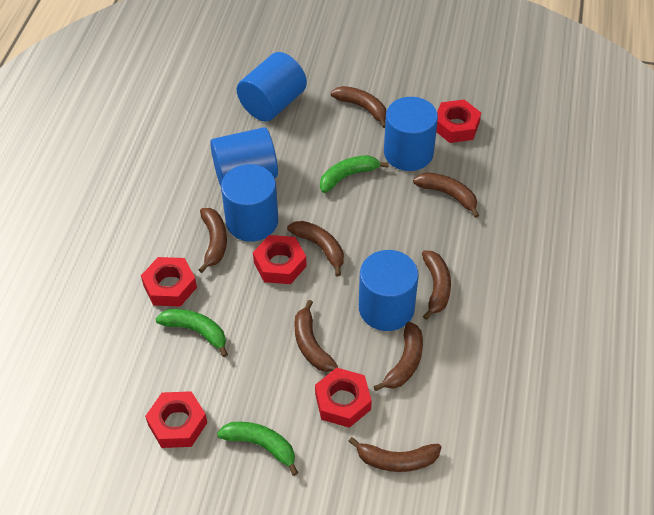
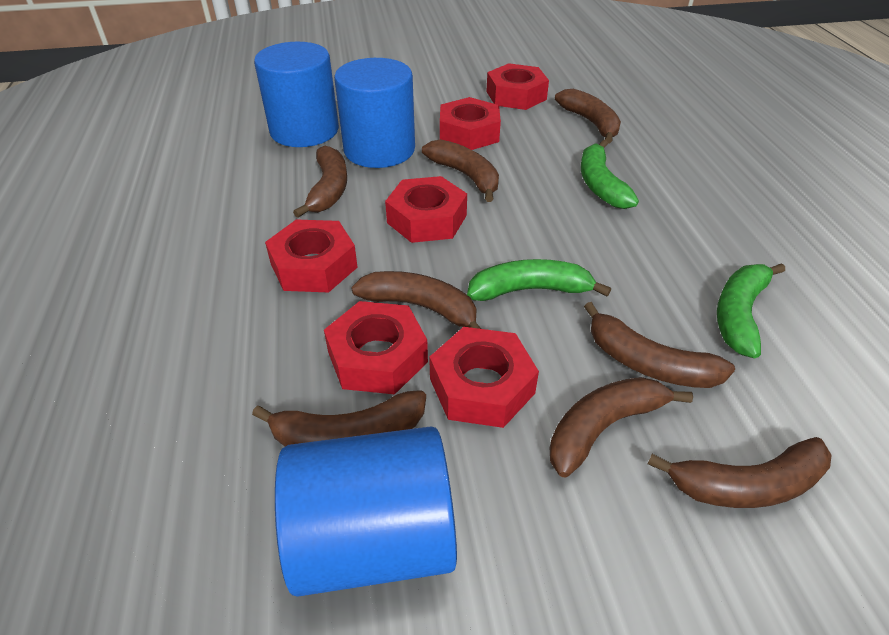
blue cylinder: [210,127,278,186] [221,164,278,242] [237,52,307,122] [359,250,419,331] [384,97,438,171] = 5 -> [254,42,339,147] [275,426,457,597] [334,58,415,168] = 3
red nut: [141,257,197,306] [145,391,207,448] [253,235,307,284] [315,368,372,428] [436,100,481,143] = 5 -> [265,219,358,292] [324,301,428,394] [385,176,467,243] [429,327,539,428] [440,97,501,150] [486,63,549,110] = 6

